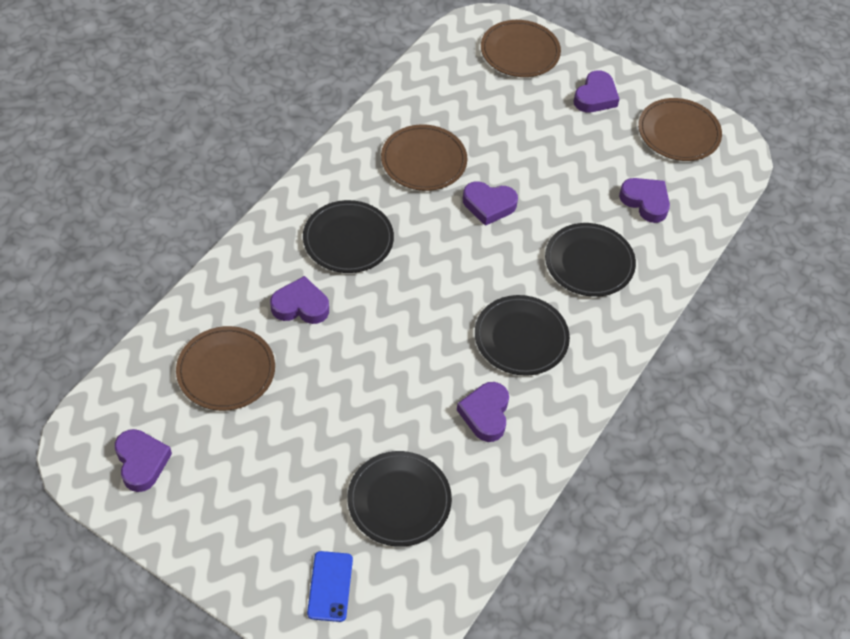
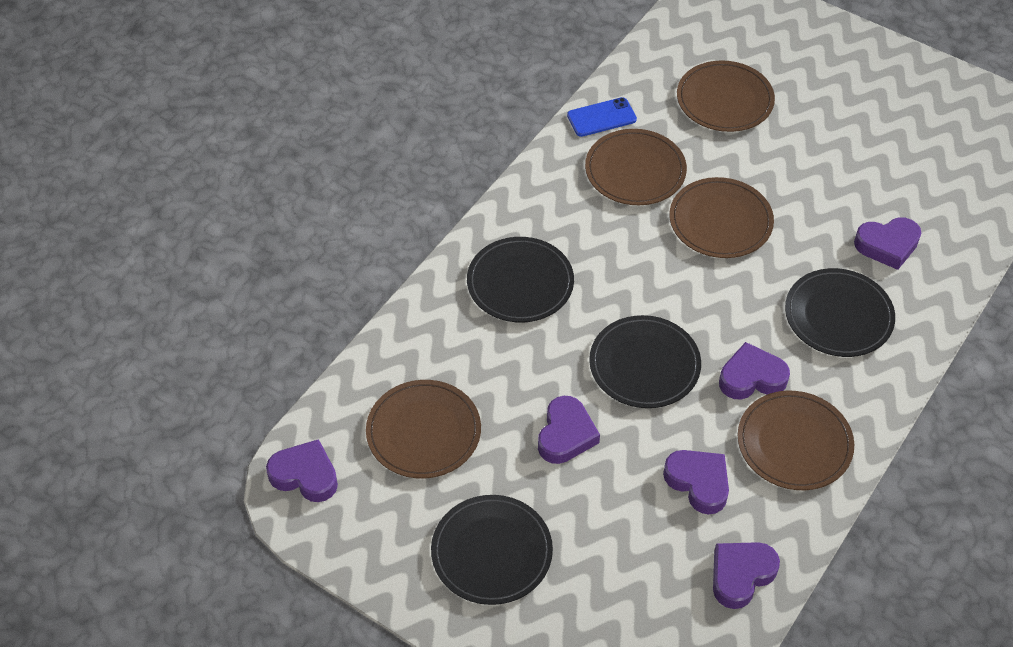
brown plate: [176,326,275,411] [381,125,467,191] [481,20,561,77] [638,98,722,161] = 4 -> [366,380,481,479] [585,129,687,205] [670,177,774,258] [677,60,775,132] [738,391,854,490] = 5

